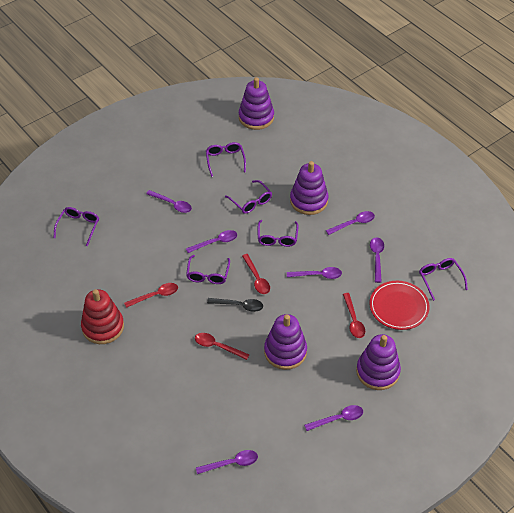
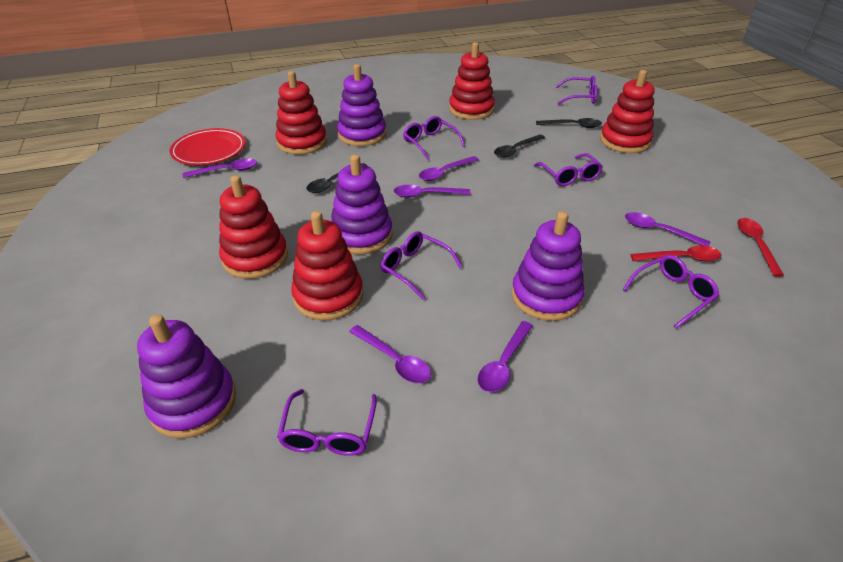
black spoon: [207,298,263,312] = 1 -> [306,163,366,193] [494,135,545,158] [536,118,602,128] = 3
purple spoon: [146,190,192,213] [186,230,237,253] [196,450,258,474] [287,267,342,279] [304,405,363,431] [326,211,375,235] [370,237,384,283] = 7 -> [183,158,257,178] [349,325,431,383] [394,185,471,198] [419,156,479,181] [478,321,533,392] [625,212,710,246] = 6
red spoon: [124,283,178,308] [195,333,250,360] [242,254,270,294] [343,293,365,338] = 4 -> [630,245,721,262] [737,218,784,277] = 2
red stacking toy: [81,289,124,344] = 1 -> [219,175,288,279] [275,71,327,155] [291,211,363,320] [449,42,495,120] [600,70,655,153] = 5

